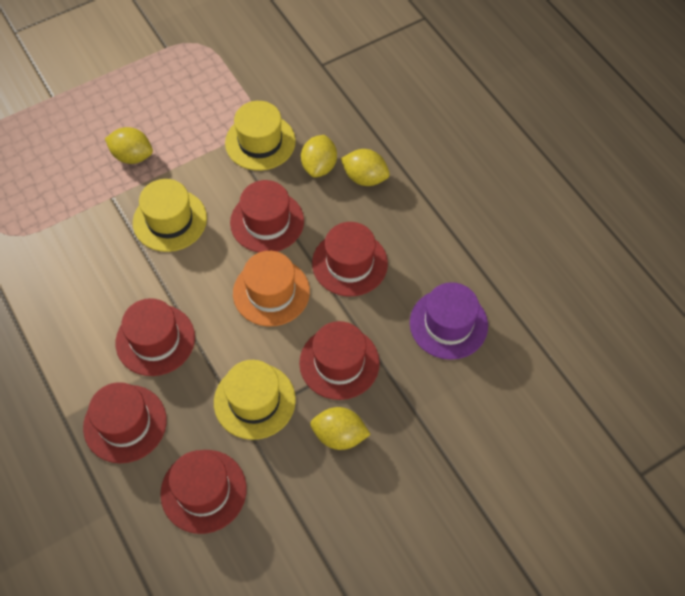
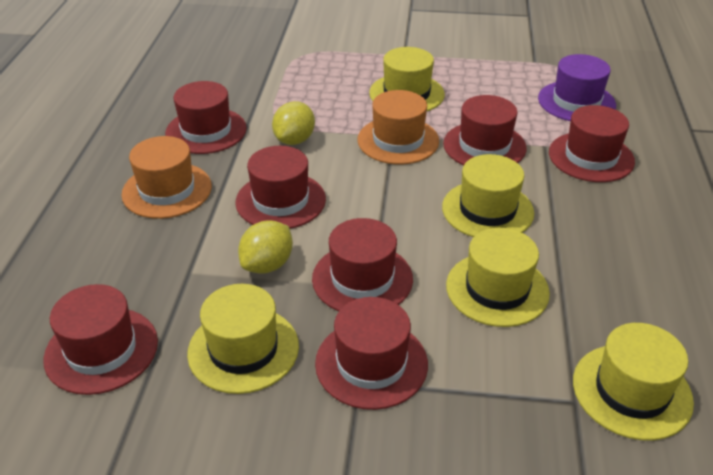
orange hat: [233,251,310,326] = 1 -> [121,136,212,219] [358,90,439,164] = 2
red hat: [83,382,167,463] [116,298,195,376] [160,450,247,534] [230,180,304,253] [299,321,380,400] [312,222,388,296] = 6 -> [43,284,158,395] [165,81,247,154] [235,146,326,229] [312,218,413,311] [315,297,428,410] [443,95,527,165] [549,105,635,182] = 7
yellow hat: [133,179,207,252] [214,360,296,440] [225,101,296,171] = 3 -> [187,284,299,394] [369,47,445,111] [442,154,534,237] [446,228,550,327] [573,323,694,440] = 5
yellow lemon: [105,127,153,164] [301,135,337,177] [310,407,371,450] [341,149,390,186] = 4 -> [238,220,293,274] [272,101,315,145] = 2

